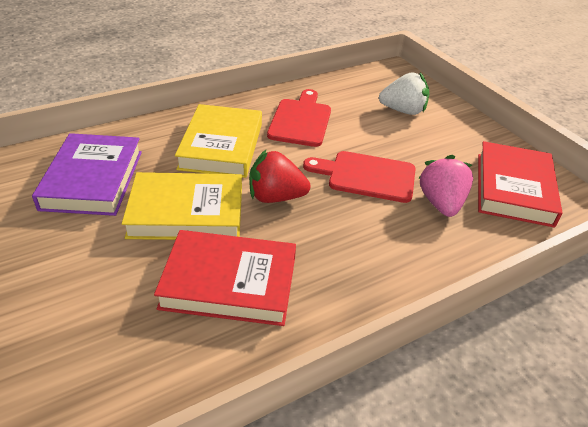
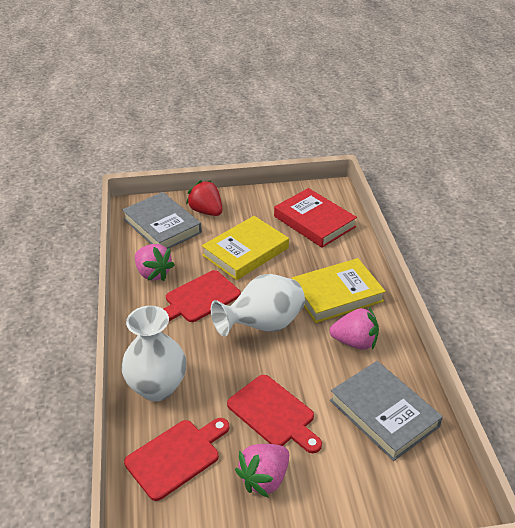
grey book: none = 0 -> [122,192,202,249] [330,361,443,461] = 2
pink strawberry: [418,155,473,217] = 1 -> [135,244,175,281] [235,444,289,498] [329,307,379,350] = 3
purple book: [32,133,142,216] = 1 -> none = 0
red book: [154,230,296,326] [478,141,562,228] = 2 -> [274,188,357,248] = 1
red cutting board: [267,89,331,147] [303,151,416,203] = 2 -> [124,418,229,501] [164,270,241,322] [227,375,322,453] = 3
white strawberry: [379,72,430,115] = 1 -> none = 0
white vase: none = 0 -> [121,306,187,401] [211,274,305,337] = 2

